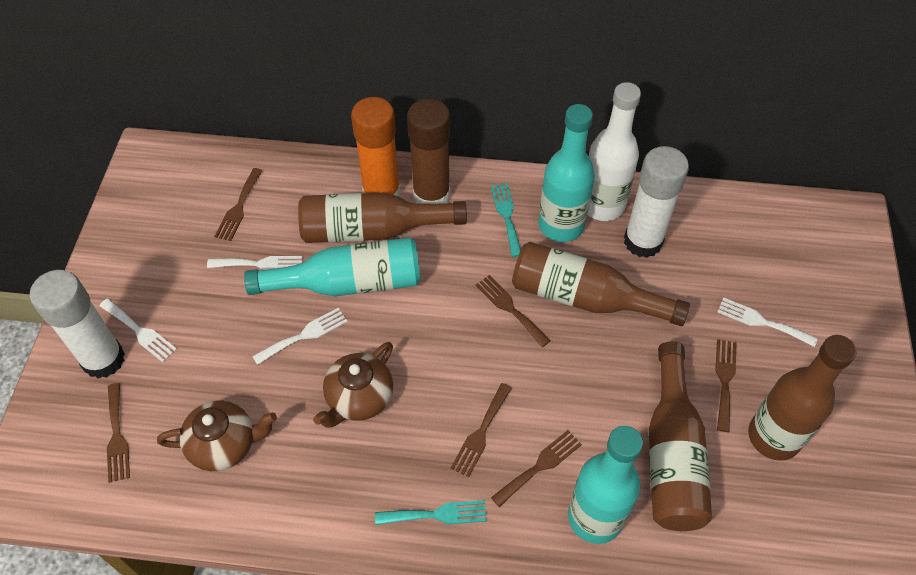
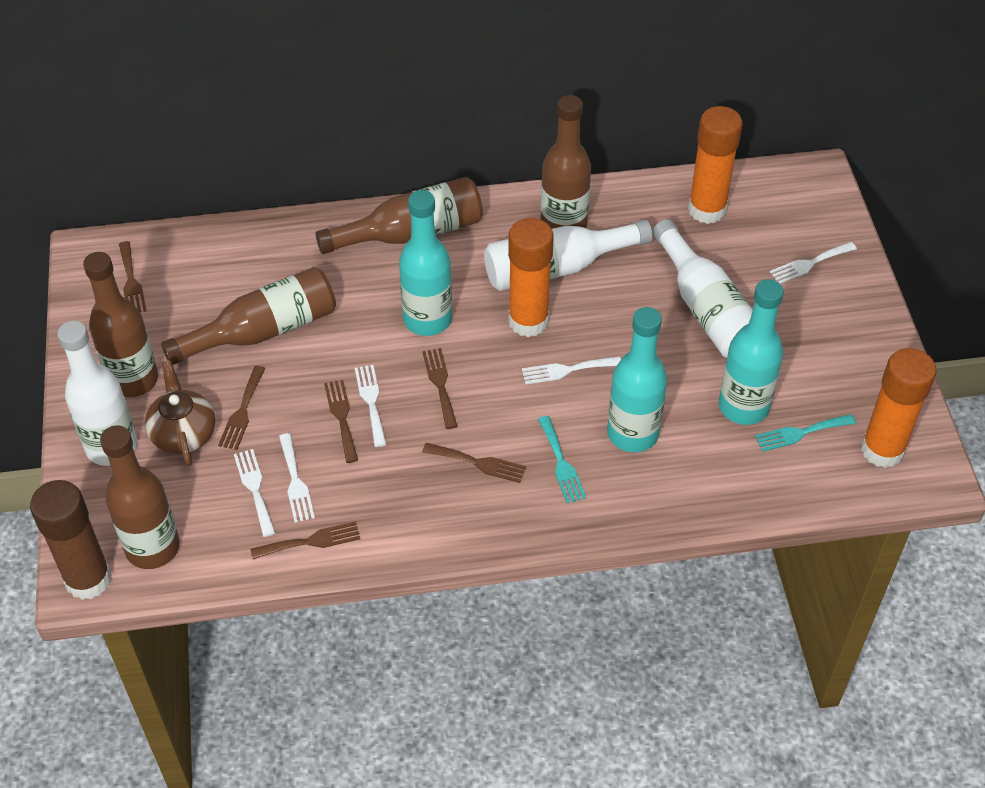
brown bottle: [298,193,467,243] [512,242,690,326] [649,341,712,531] [748,335,857,461] = 4 -> [83,252,158,397] [100,425,180,569] [161,267,336,365] [315,177,483,254] [541,95,591,229] = 5
brown teapot: [157,400,277,471] [313,342,393,428] = 2 -> [145,360,215,466] = 1
orange glue stick: [351,97,400,197] = 1 -> [508,218,554,337] [688,106,743,224] [861,348,937,468] = 3
white bottle: [587,82,641,221] = 1 -> [57,321,137,466] [484,220,653,291] [652,219,753,358] = 3
white fork: [100,298,177,362] [207,256,303,270] [252,307,348,365] [717,297,818,347] = 4 -> [234,449,275,537] [279,433,315,523] [355,365,387,447] [522,356,621,384] [770,242,857,284] = 5
white glue stick: [30,270,125,379] [624,146,689,258] = 2 -> none = 0

